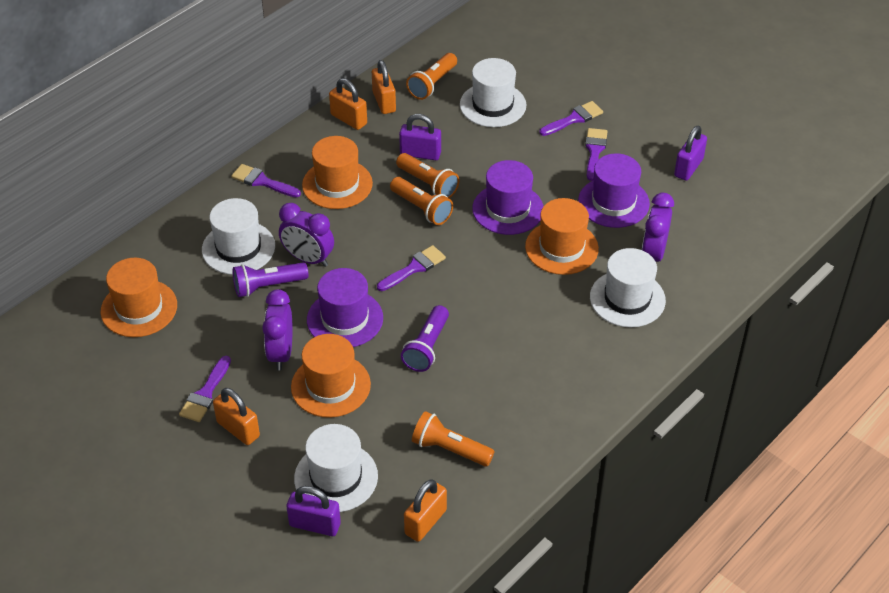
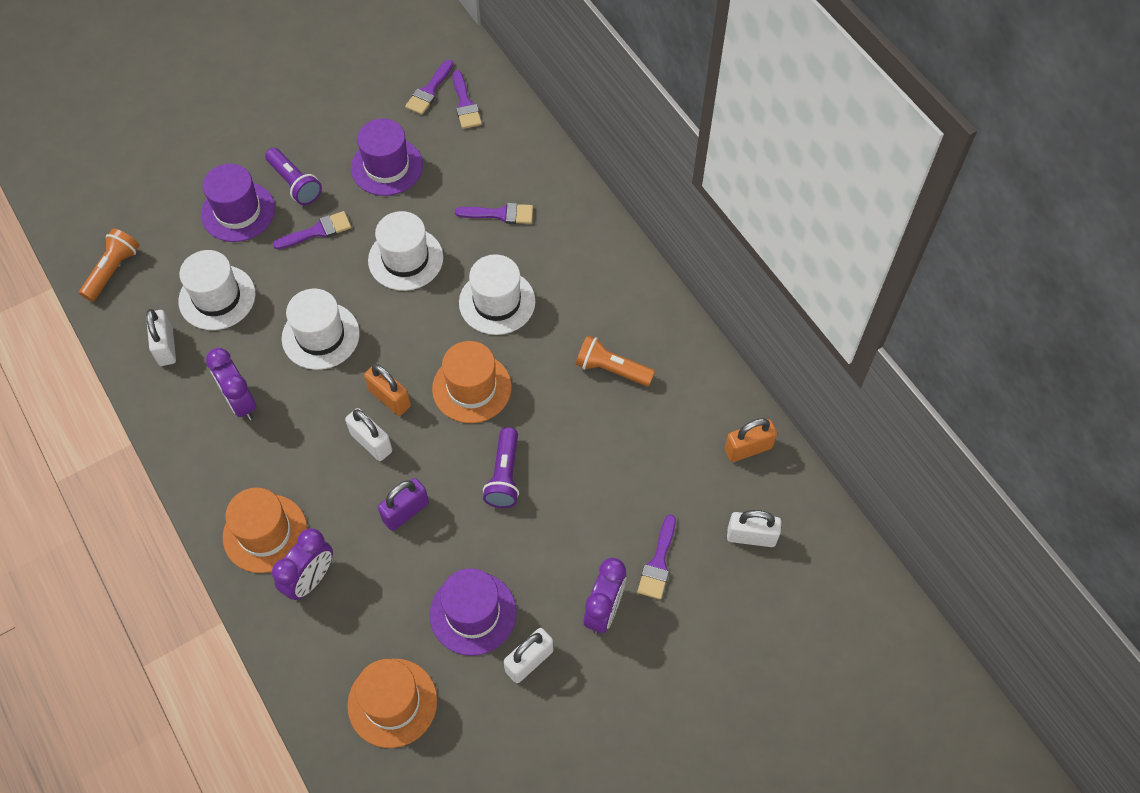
orange flashlight: [390,177,453,225] [396,153,459,198] [406,53,457,100] [412,411,494,467] = 4 -> [79,228,140,302] [576,335,655,386] = 2
orange hat: [101,258,177,337] [291,334,371,418] [302,136,373,209] [525,198,599,275] = 4 -> [223,488,307,573] [347,659,437,748] [432,341,512,423] = 3
orange padlock: [213,388,260,445] [329,78,367,130] [372,60,396,114] [404,479,447,542] = 4 -> [364,364,411,416] [725,418,777,462] = 2
purple padlock: [286,486,341,536] [399,114,441,160] [674,125,707,181] = 3 -> [378,478,429,531] = 1
white padlock: none = 0 -> [146,309,176,366] [345,408,392,461] [504,628,553,683] [727,510,781,547] = 4

